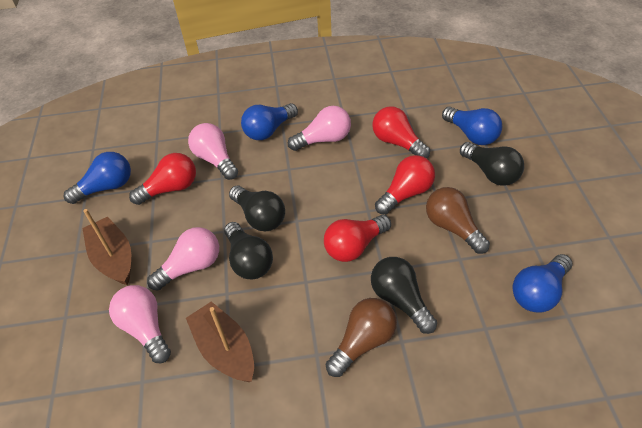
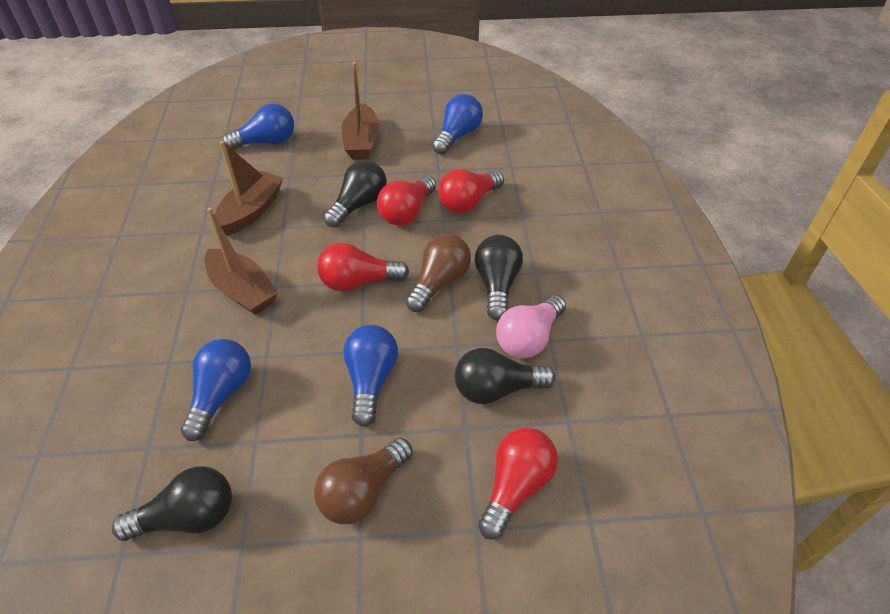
brown boat: [82,209,131,285] [186,301,254,382] = 2 -> [205,208,278,315] [215,141,283,236] [341,62,379,160] = 3
pink light bulb: [109,285,171,363] [147,227,219,291] [188,123,238,180] [288,106,351,151] = 4 -> [496,295,566,359] = 1

